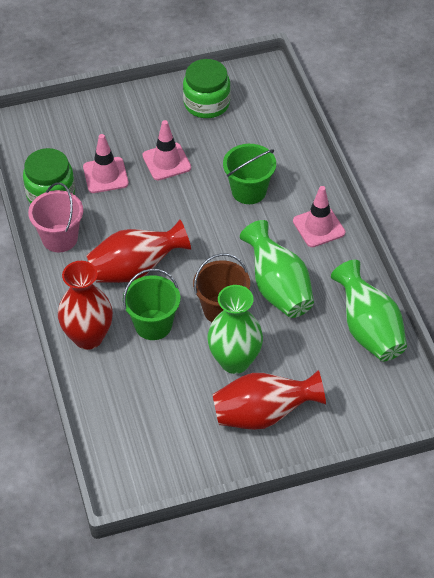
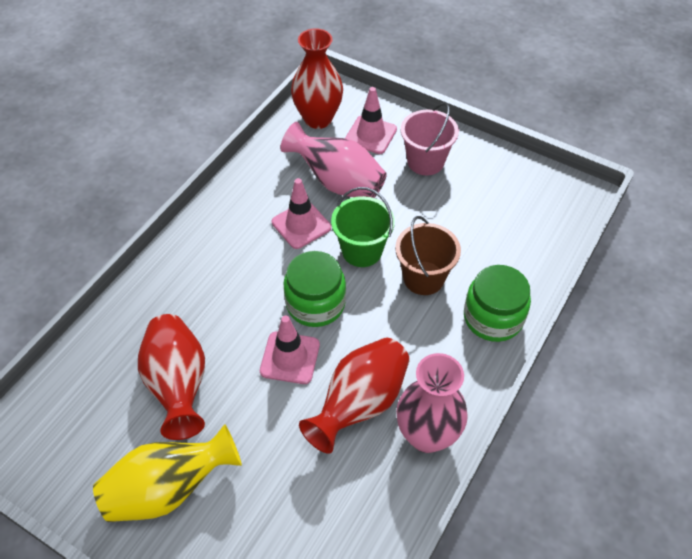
green bucket: [123,269,180,340] [223,144,276,204] = 2 -> [331,187,395,267] = 1
green vase: [207,285,263,374] [240,220,314,318] [331,260,407,362] = 3 -> none = 0
pink vase: none = 0 -> [280,122,387,198] [396,353,468,453] = 2
yellow vase: none = 0 -> [93,424,242,522] = 1

